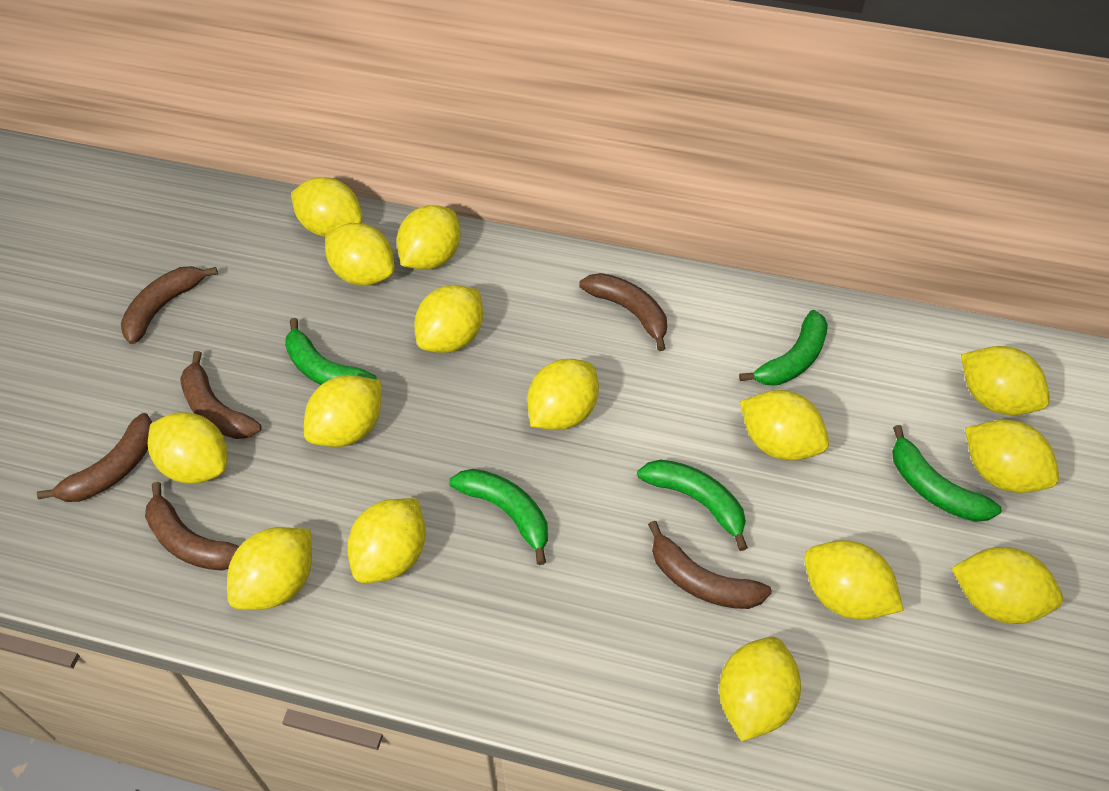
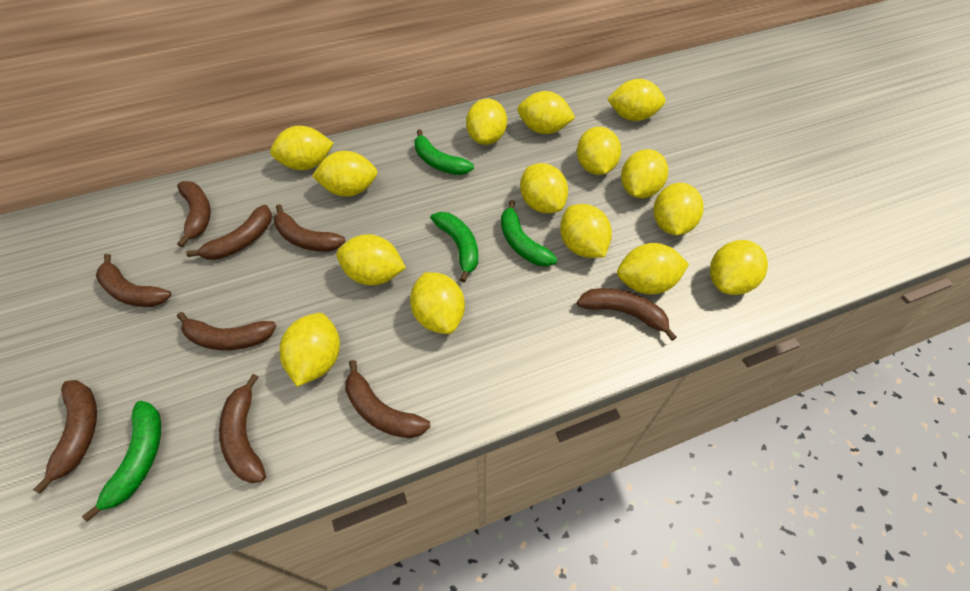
brown banana: [37,413,153,502] [121,266,218,344] [145,482,239,571] [180,351,262,439] [580,273,667,351] [648,521,772,609] = 6 -> [33,380,97,494] [96,254,171,307] [177,181,211,247] [177,312,276,350] [186,205,272,260] [219,374,266,483] [274,204,346,252] [345,360,430,438] [577,288,677,341] = 9
green banana: [285,318,377,385] [449,469,548,565] [637,459,748,551] [739,310,828,386] [892,425,1002,522] = 5 -> [82,401,161,522] [414,129,474,175] [431,212,478,283] [501,200,558,266] = 4

